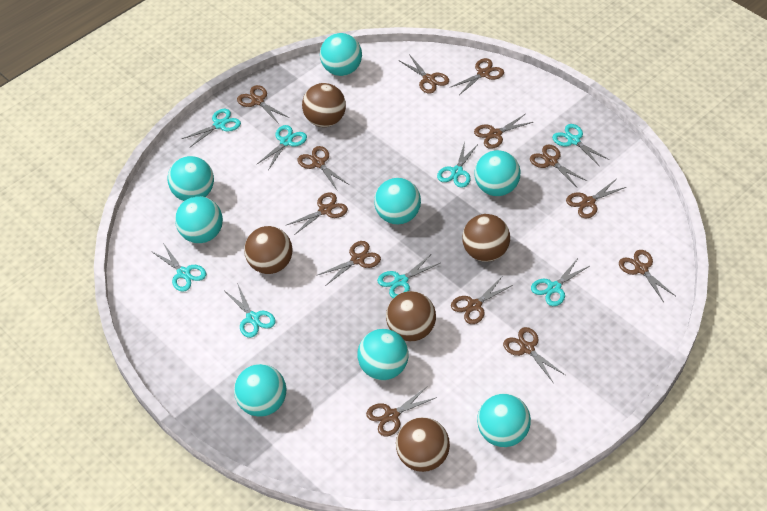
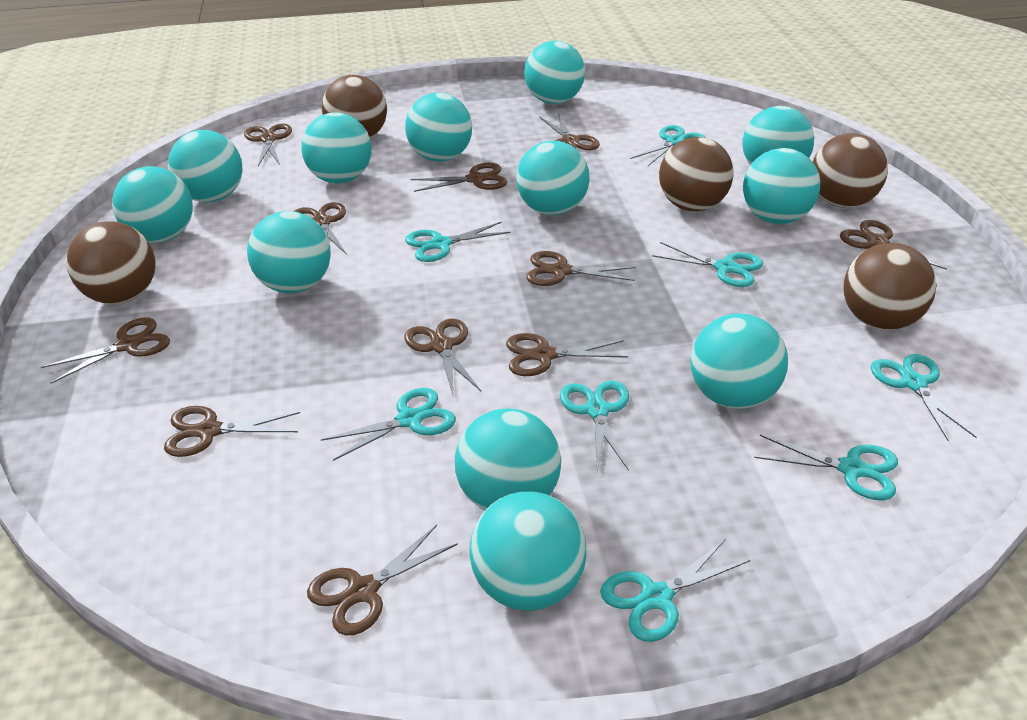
brown scissors: [237,85,290,124] [287,192,348,235] [297,146,348,190] [318,241,381,285] [366,387,437,437] [400,54,449,94] [451,58,504,95] [451,277,513,324] [474,114,533,149] [503,327,565,382] [530,144,587,187] [566,179,626,218] [619,250,675,302] = 13 -> [41,318,170,384] [164,406,300,457] [244,124,292,166] [294,202,347,255] [307,525,458,635] [404,319,481,395] [411,163,507,192] [506,333,628,376] [526,251,636,286] [540,113,600,150] [840,220,947,270] = 11
turquoise ball: [168,156,214,201] [175,196,223,243] [234,364,286,417] [320,33,362,76] [357,329,409,380] [374,178,421,225] [474,150,520,196] [477,394,531,447] = 8 -> [112,166,193,243] [168,130,243,202] [247,211,331,293] [301,112,372,184] [405,93,472,162] [455,409,561,510] [469,492,587,611] [516,141,589,215] [524,41,585,104] [691,313,788,409] [743,106,814,165] [743,148,820,224] = 12

